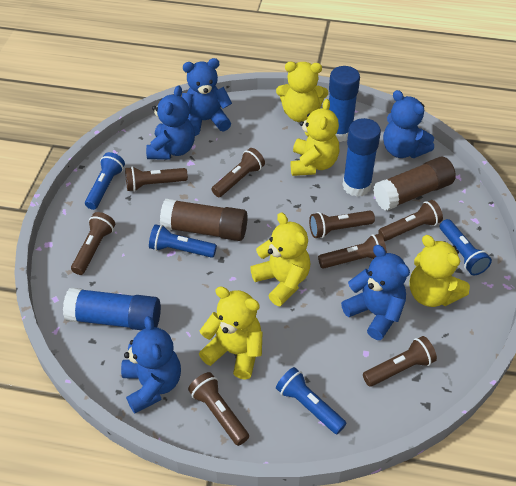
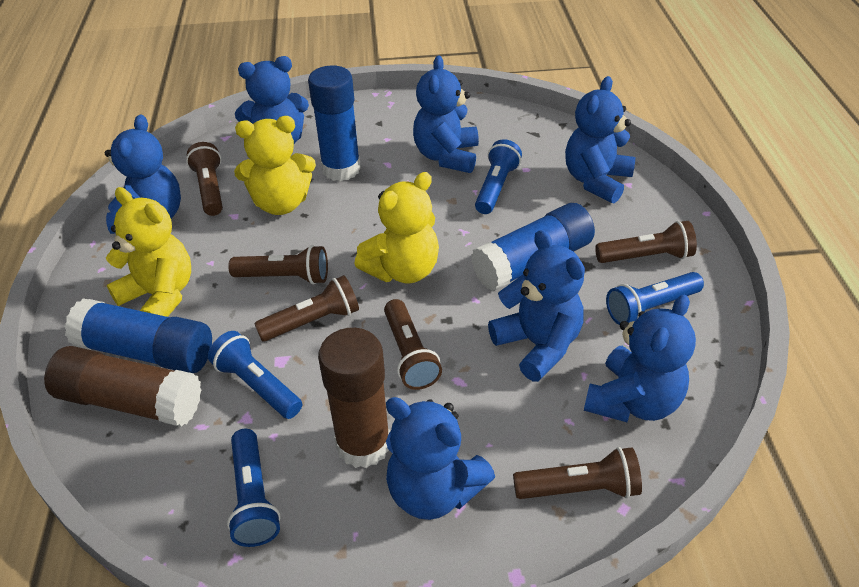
blue teddy bear: [121,316,181,414] [146,85,195,160] [182,58,232,136] [341,245,410,340] [383,90,434,158] = 5 -> [105,115,181,234] [235,56,309,144] [386,397,495,520] [413,56,479,173] [488,230,585,382] [565,76,635,203] [584,294,696,422] = 7
brown flashlight: [71,212,115,275] [125,166,188,192] [188,372,249,446] [212,148,265,197] [309,211,375,238] [318,234,387,269] [363,336,437,387] [378,200,443,241] = 8 -> [186,142,223,216] [228,245,328,285] [254,275,359,342] [384,299,442,390] [513,447,642,499] [595,221,697,263] = 6
yellow teddy bear: [199,287,263,380] [250,212,310,306] [276,62,328,122] [291,99,340,176] [409,235,470,307] = 5 -> [106,187,191,317] [234,116,316,215] [355,172,439,283] = 3

